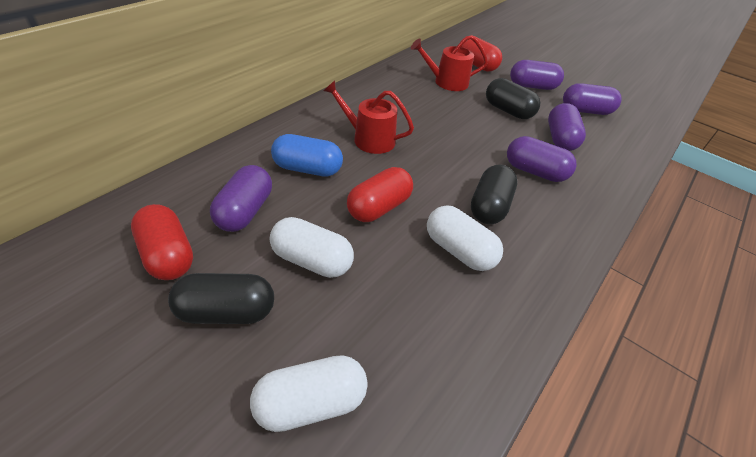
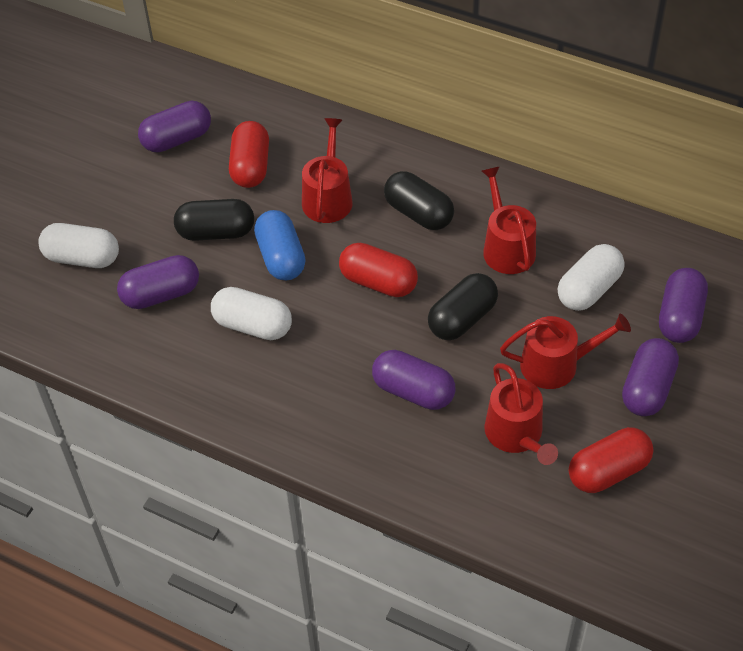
red watering can: [324,81,414,154] [411,35,488,91] = 2 -> [302,118,353,223] [482,166,536,274] [484,363,558,465] [500,314,631,389] = 4

